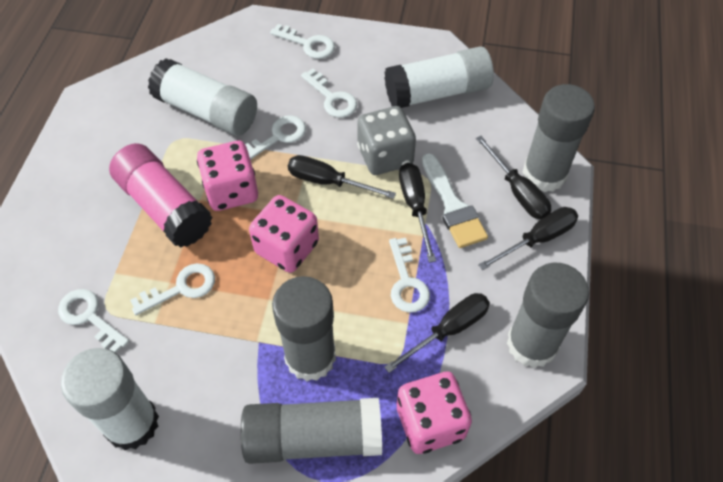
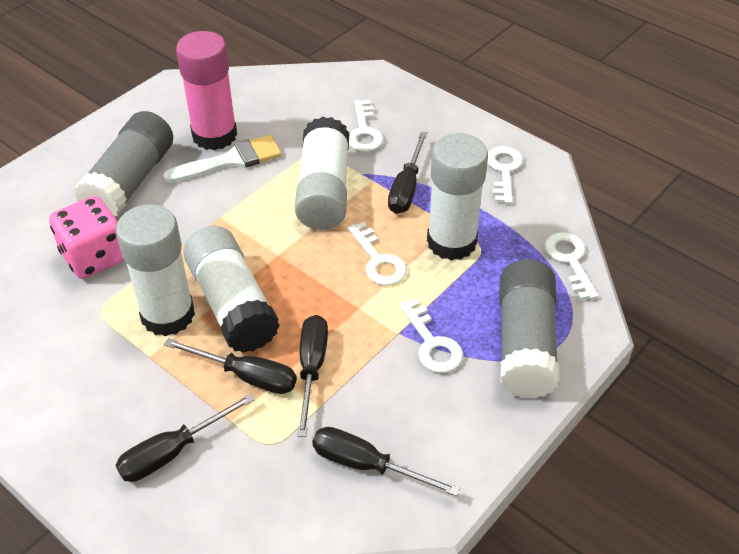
grey dice: [357,106,416,175] = 1 -> none = 0
grey glue stick: [241,398,382,464] [272,276,336,381] [507,262,589,368] [522,84,595,192] = 4 -> [74,111,173,217] [500,259,560,399] = 2
pink dice: [197,141,258,211] [249,195,319,273] [397,372,472,454] = 3 -> [49,196,124,279] = 1
white glue stick: [61,348,159,450] [148,58,257,136] [385,46,494,108] = 3 -> [116,204,195,336] [183,226,280,353] [295,117,350,230] [427,133,488,261] = 4
white key: [58,289,129,353] [130,263,215,315] [245,115,306,160] [270,24,335,59] [301,69,357,118] [389,238,430,313] = 6 -> [348,222,407,286] [349,100,384,152] [399,298,463,373] [487,146,523,204] [544,232,599,300] = 5

